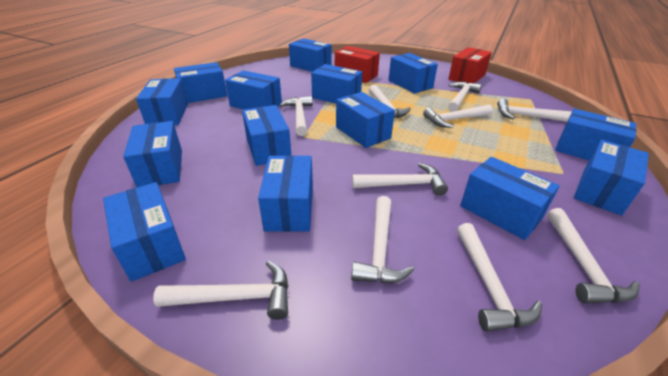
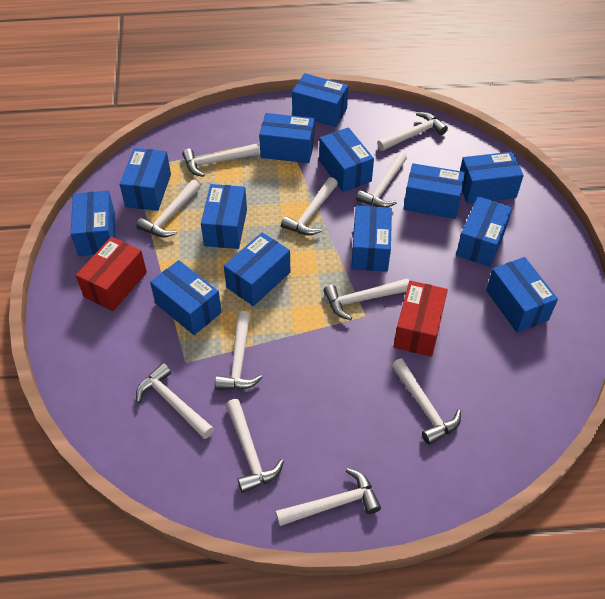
blue box: [103,182,186,282] [123,121,182,188] [136,78,188,125] [174,62,227,103] [225,70,282,109] [242,105,291,166] [258,155,313,232] [289,38,331,72] [311,64,362,104] [336,92,395,148] [388,53,438,94] [460,157,560,240] [555,109,636,160] [574,140,649,216] = 14 -> [71,191,115,256] [120,148,171,211] [150,260,222,335] [201,184,247,249] [224,232,290,306] [259,113,315,163] [292,73,348,127] [319,127,374,192] [351,206,392,272] [404,163,465,219] [456,196,512,267] [460,152,524,204] [486,257,558,333] = 13
white hammer: [153,260,289,320] [280,96,313,136] [351,196,414,283] [352,163,448,196] [369,85,411,118] [423,104,493,128] [448,82,482,112] [457,223,542,332] [497,99,572,122] [547,208,640,303] = 10 -> [136,179,201,237] [136,363,214,439] [182,144,259,177] [215,311,263,390] [226,399,284,493] [275,468,381,526] [281,177,338,235] [323,278,409,320] [356,152,407,207] [377,112,448,151] [391,358,461,445] = 11

